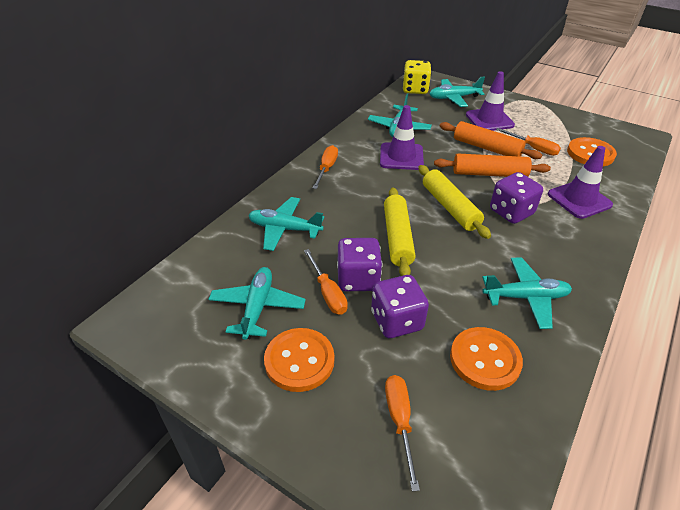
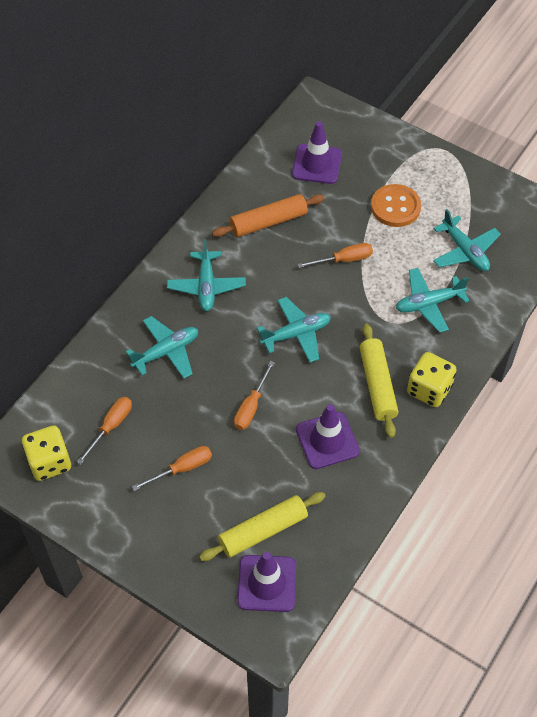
orange button: [264,328,334,392] [450,327,523,391] [567,137,617,166] = 3 -> [371,184,421,227] = 1
orange rolling pin: [434,154,551,177] [440,121,542,159] = 2 -> [212,194,325,237] = 1
purple dice: [337,238,382,291] [371,275,429,338] [490,172,543,224] = 3 -> none = 0
yellow dice: [403,60,431,94] = 1 -> [22,425,71,481] [407,352,457,407] = 2

